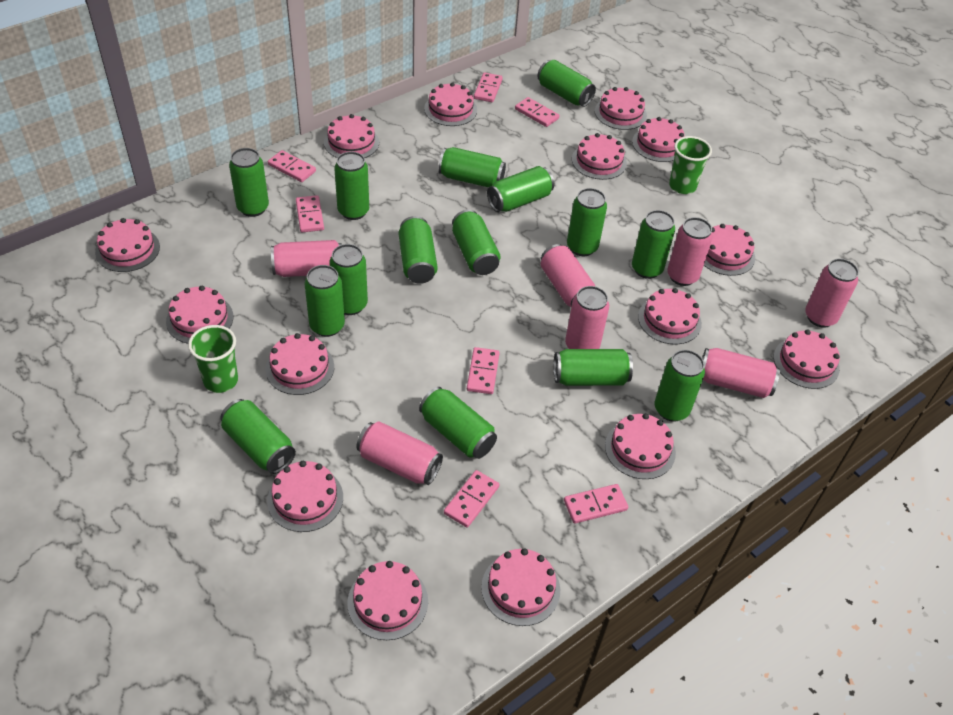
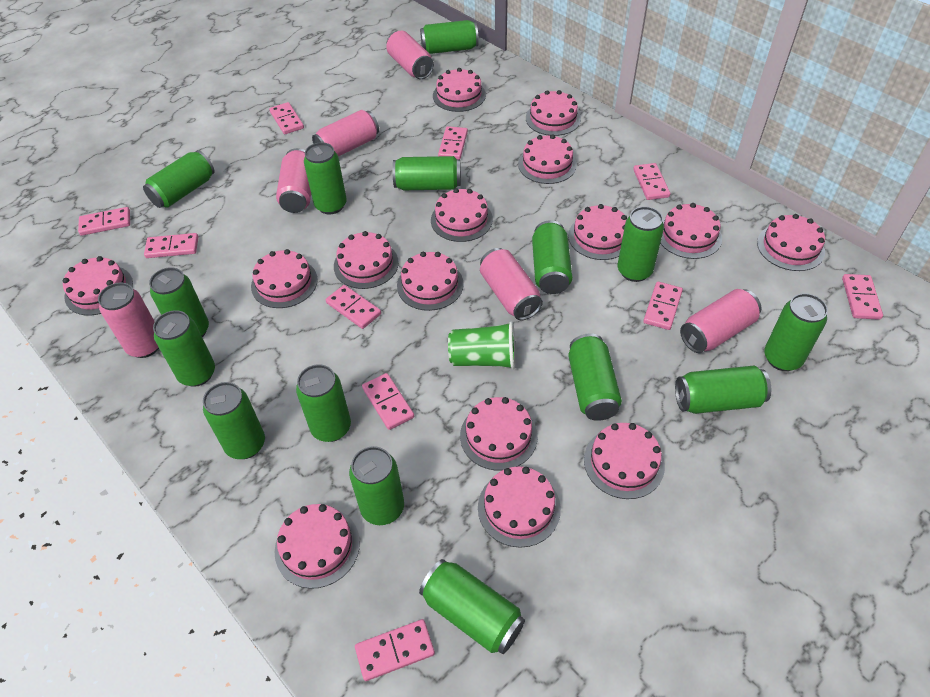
green cup: [188,325,238,393] [669,136,712,194] = 2 -> [448,322,516,369] = 1
pink can: [271,240,342,277] [356,421,443,485] [541,244,595,307] [565,286,609,349] [667,217,713,286] [702,348,780,398] [805,259,859,328] = 7 -> [98,282,159,358] [276,148,311,213] [312,110,379,156] [386,31,434,79] [480,248,543,320] [680,289,761,353] = 6
pink domino: [268,150,316,182] [296,195,324,232] [444,470,499,527] [467,347,500,394] [474,72,503,102] [515,97,559,127] [564,484,628,524] = 7 -> [78,207,130,236] [144,233,198,258] [269,102,304,134] [326,285,381,329] [355,619,435,681] [362,373,414,430] [438,126,468,160] [633,163,670,200] [643,282,683,330] [842,274,883,320] = 10

